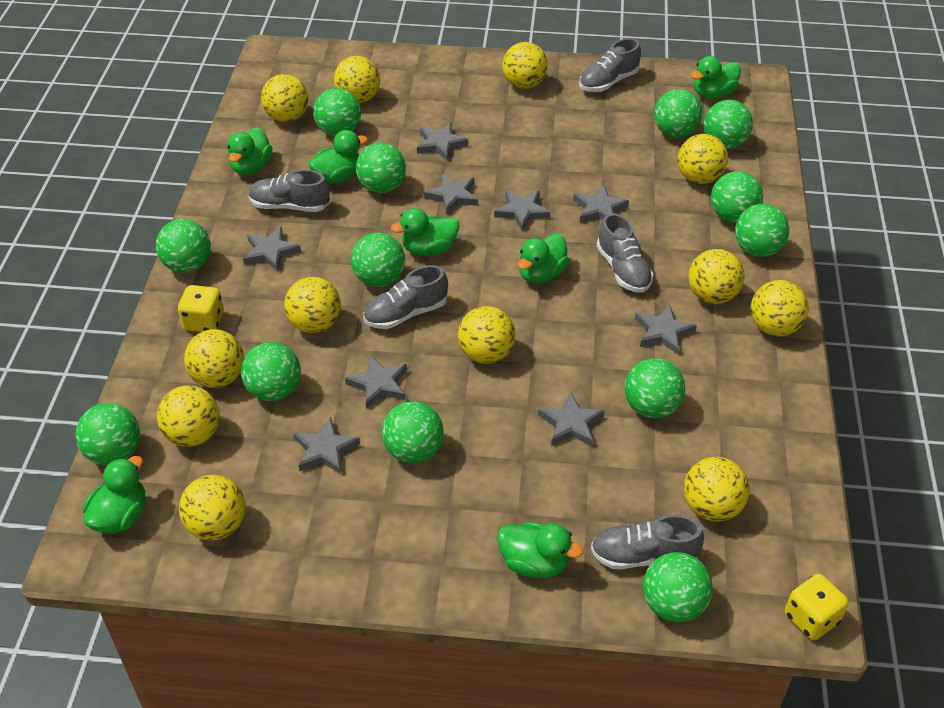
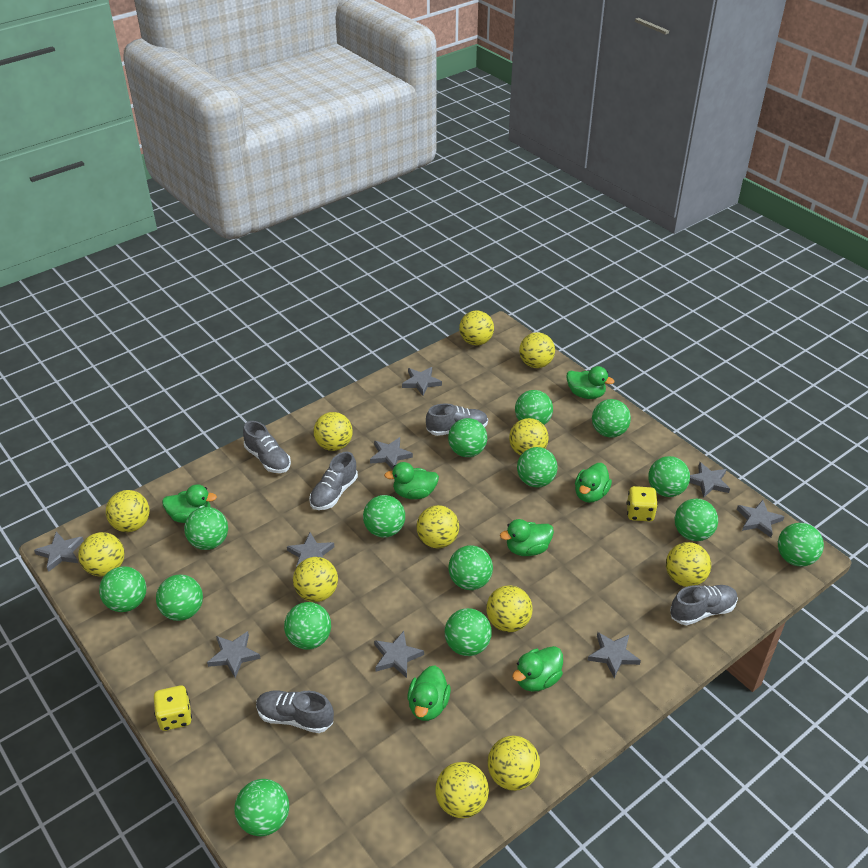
green ball: [75,403,140,465] [156,219,211,273] [241,342,301,401] [313,88,361,136] [351,233,405,287] [356,142,406,193] [382,401,444,463] [625,358,685,418] [643,552,713,622] [654,89,702,138] [703,100,753,149] [711,171,763,223] [735,204,790,257] = 13 -> [99,566,146,612] [156,575,203,621] [184,507,228,550] [234,779,289,836] [284,602,331,650] [363,495,405,538] [445,608,492,656] [448,418,487,457] [448,545,493,590] [515,390,553,425] [517,447,558,487] [592,399,631,438] [648,456,690,497] [675,499,718,541] [778,523,824,566] = 15

